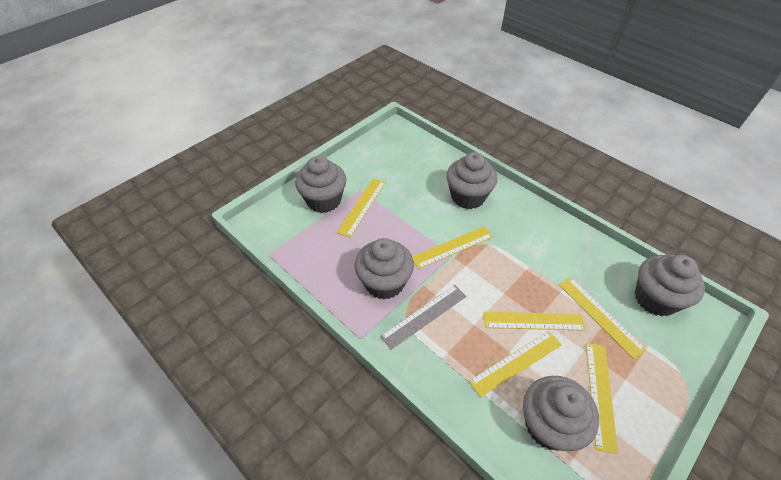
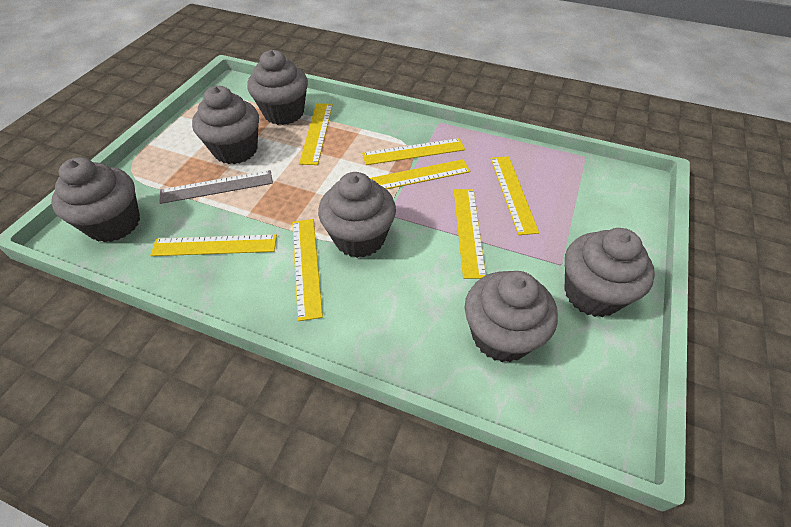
grey cupcake: [295,156,346,213] [355,238,414,299] [446,152,497,209] [523,376,599,451] [635,255,705,317] = 5 -> [51,157,140,242] [192,86,259,164] [247,50,308,125] [318,172,396,258] [465,271,558,362] [565,228,655,317] = 6
yellow ruler: [337,178,386,238] [412,226,493,269] [469,331,562,397] [484,312,586,331] [559,277,647,359] [586,343,618,454] = 6 -> [150,234,277,256] [292,219,323,321] [299,103,333,165] [362,138,465,165] [370,159,470,189] [454,189,486,279] [491,156,539,235] = 7

